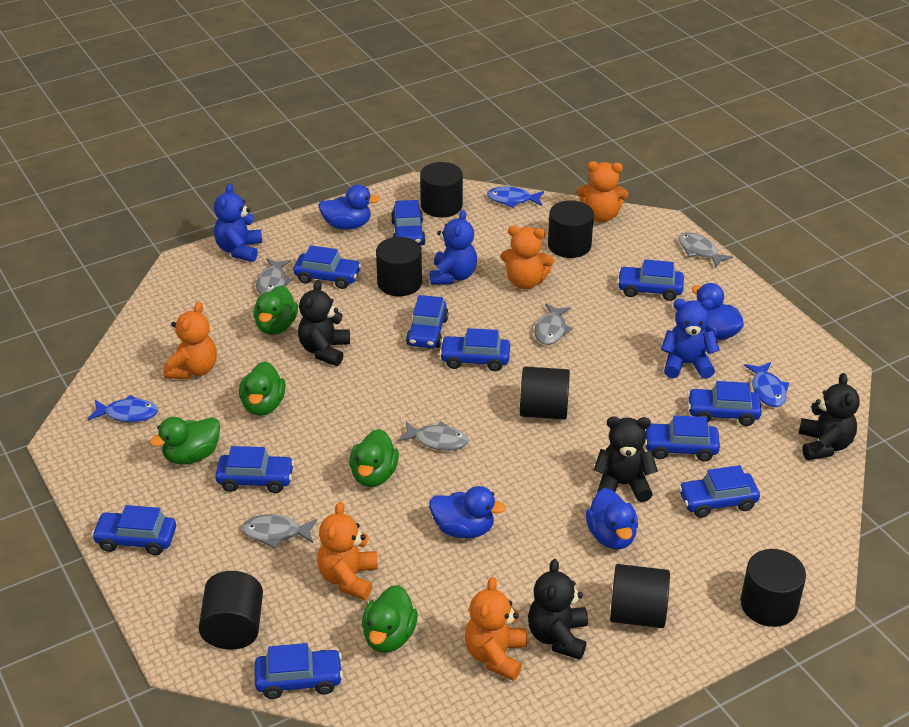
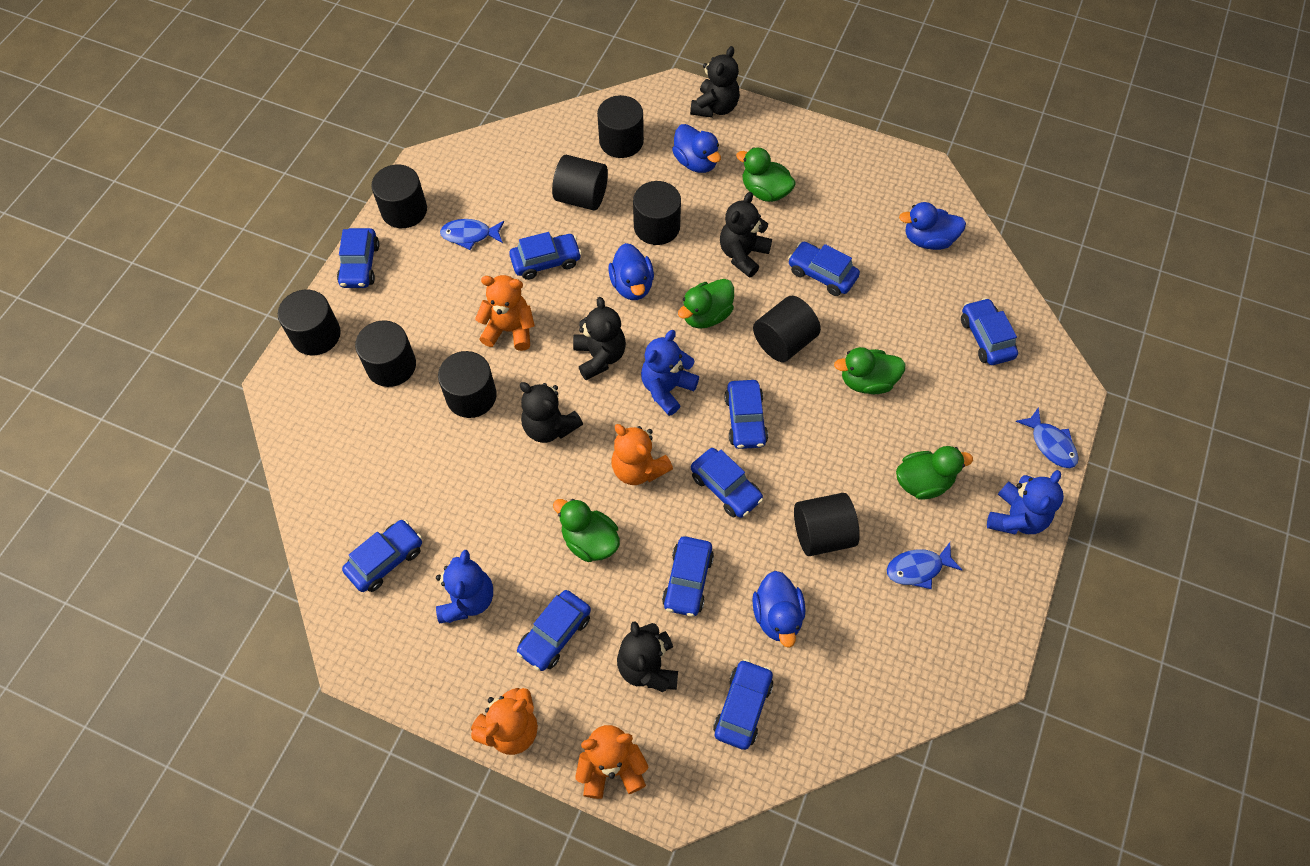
black cylinder: [199,571,263,650] [376,237,422,296] [420,162,463,217] [520,367,570,420] [548,200,594,258] [610,564,670,628] [740,549,806,627] = 7 -> [278,290,341,355] [355,320,416,387] [371,165,427,228] [438,351,497,418] [552,155,608,211] [597,95,644,158] [633,181,681,245] [753,296,821,362] [794,493,860,556] = 9
black teddy bear: [298,280,350,366] [528,559,588,660] [594,416,658,502] [799,373,860,460] = 4 -> [520,382,583,443] [573,297,626,380] [617,621,678,692] [690,46,740,118] [720,192,772,278] = 5
blue car: [91,505,176,555] [215,446,294,493] [255,643,343,699] [293,245,361,289] [391,200,426,245] [406,295,449,348] [439,328,510,371] [617,259,684,301] [645,415,720,461] [678,465,760,518] [687,381,762,426] = 11 -> [337,228,380,288] [342,520,422,592] [509,232,582,280] [517,590,591,671] [662,536,714,617] [691,448,763,518] [713,659,773,750] [724,380,768,449] [788,242,860,296] [961,298,1018,365] = 10
grey fish: [242,514,317,549] [256,258,293,294] [398,421,468,451] [534,303,573,345] [678,232,733,267] = 5 -> none = 0
orange teddy bear: [164,302,217,379] [317,502,378,600] [465,577,527,681] [501,226,554,289] [577,161,628,222] = 5 -> [471,688,538,755] [475,275,535,351] [575,725,648,799] [611,424,673,485] = 4

